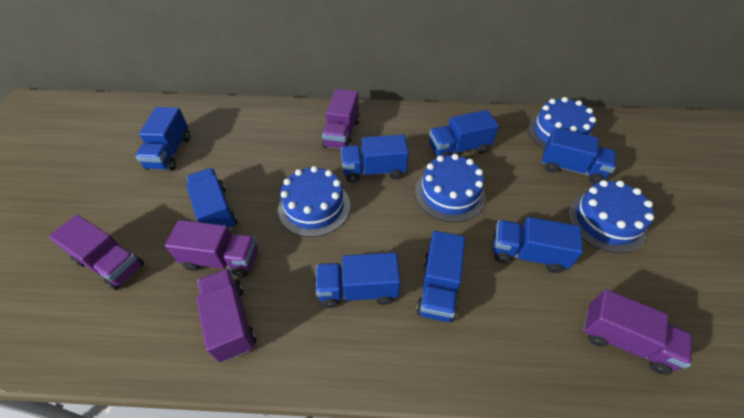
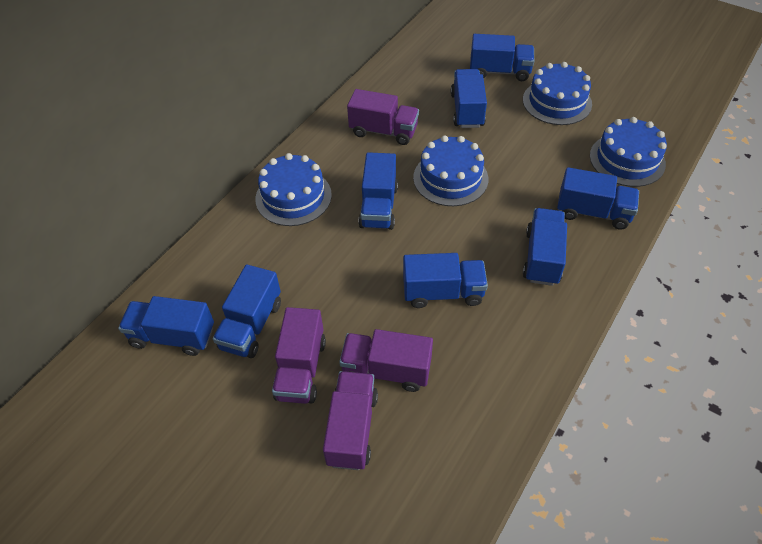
purple truck: [49,215,144,290] [165,220,258,277] [196,268,256,362] [322,89,360,149] [583,289,692,375] = 5 -> [272,307,326,404] [323,371,378,470] [339,329,433,392] [347,89,419,145] = 4

